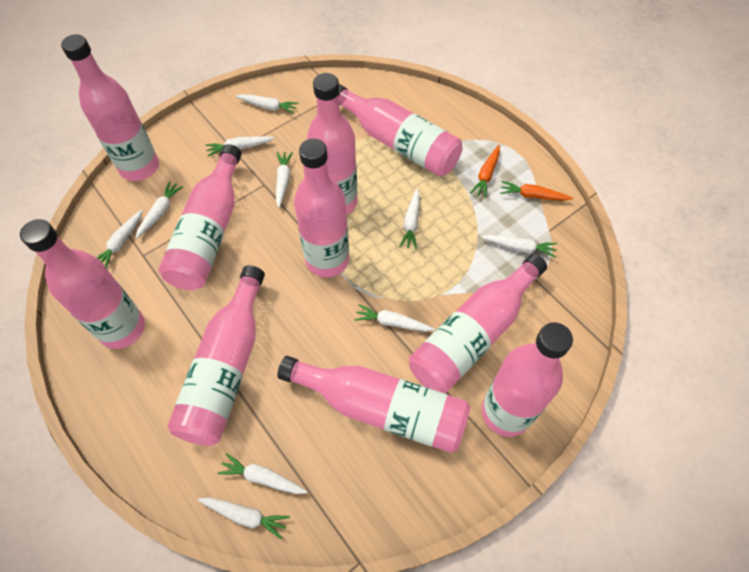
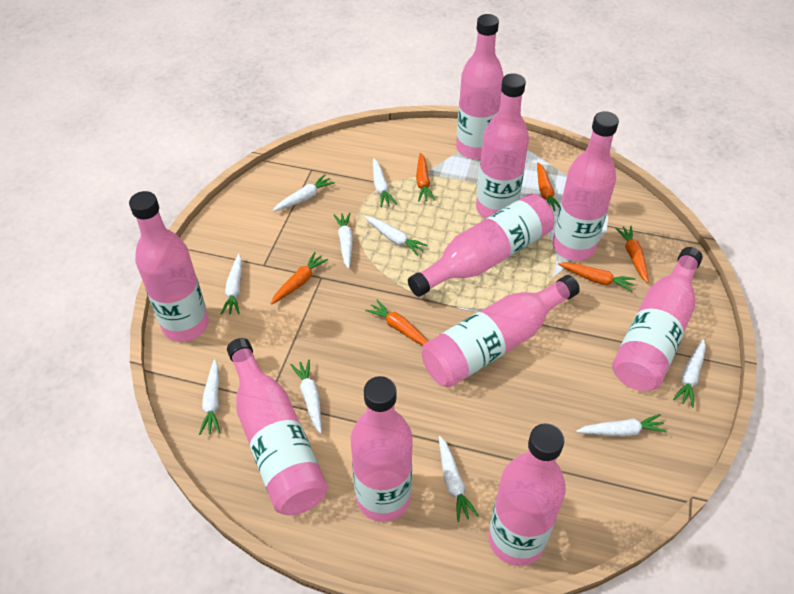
orange carrot: [470,145,500,198] [500,181,573,201] = 2 -> [271,252,328,305] [365,299,428,346] [416,153,435,201] [537,162,560,211] [558,262,636,292] [615,226,649,283] = 6

